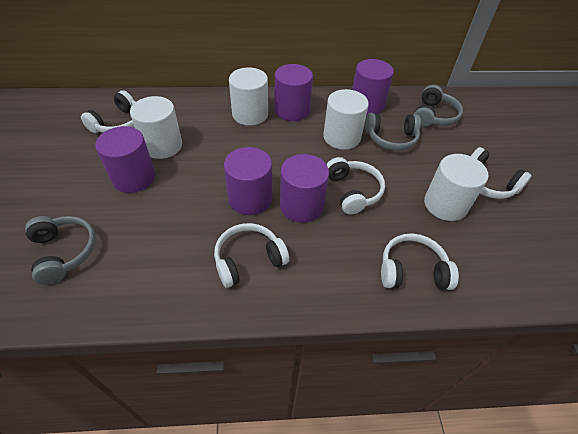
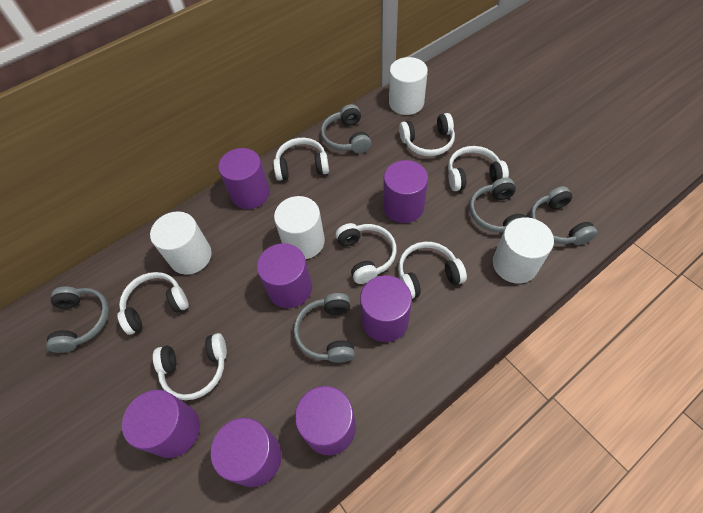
grey headphones: [25,216,96,285] [365,113,421,151] [414,85,463,127] = 3 -> [46,286,109,353] [294,293,355,363] [321,104,371,154] [469,178,526,233] [530,186,597,245] = 5
purple cylinder: [95,126,155,193] [224,147,272,215] [275,64,313,121] [280,154,329,223] [352,59,394,115] = 5 -> [122,390,200,458] [210,418,282,487] [218,148,270,209] [257,243,312,308] [295,386,356,455] [360,275,412,342] [383,160,428,223] = 7
white headphones: [81,90,135,133] [214,223,289,288] [326,157,385,215] [381,234,459,290] [471,147,532,199] = 5 -> [117,272,189,335] [153,333,227,400] [273,138,329,181] [336,223,397,284] [398,242,467,299] [399,113,455,156] [448,146,509,191] = 7

